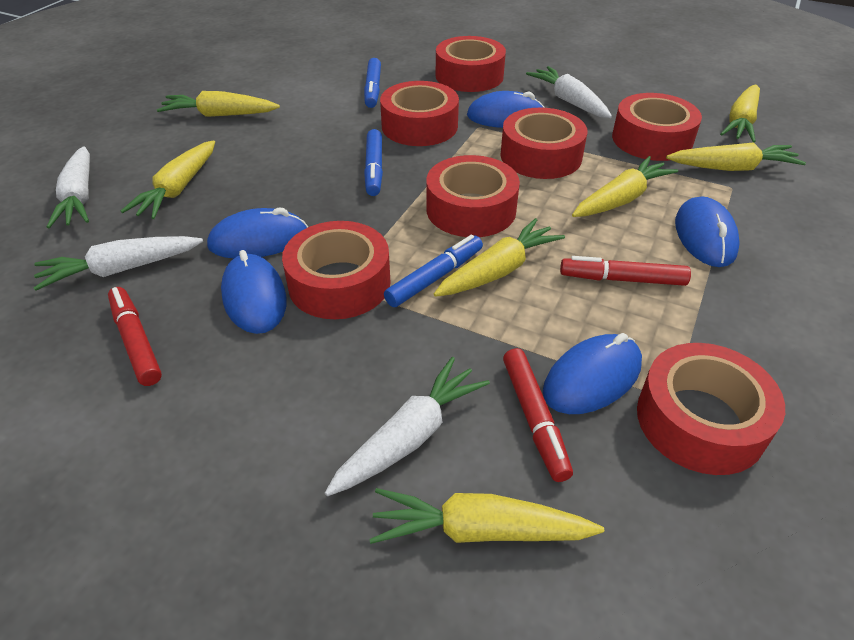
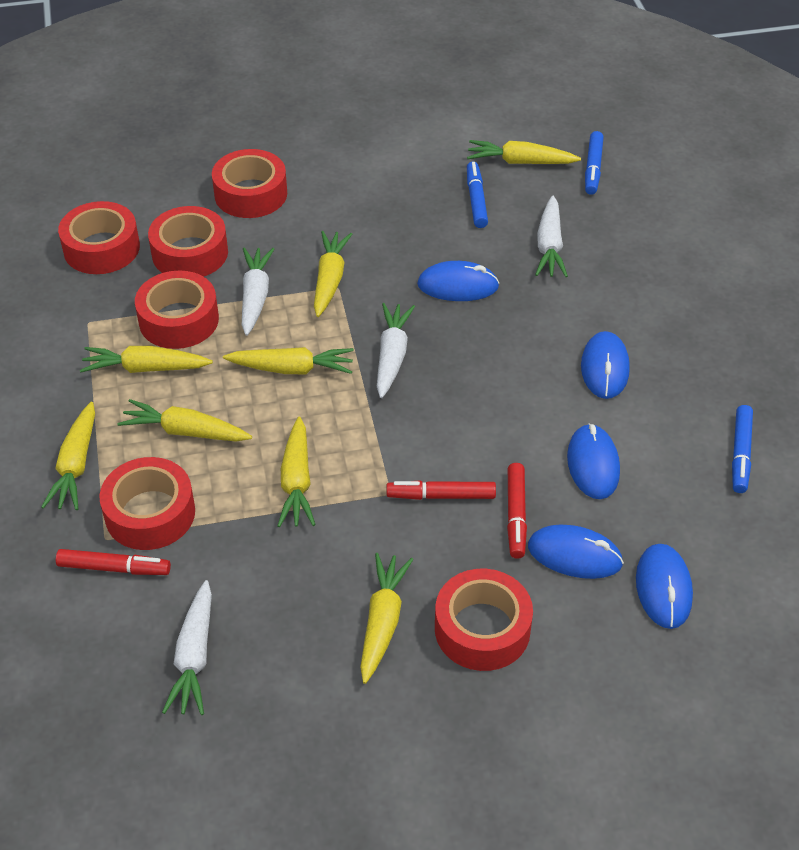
red tape: [282,221,391,319] [380,81,459,146] [426,155,520,237] [436,36,506,92] [500,108,588,179] [612,93,702,161] [637,343,785,475] = 7 -> [58,201,140,274] [99,457,195,550] [135,271,219,349] [148,206,228,277] [212,149,287,218] [435,569,533,671] = 6
yellow carrot: [121,140,215,219] [157,91,280,117] [369,488,604,544] [434,218,565,297] [572,156,678,217] [666,142,806,171] [720,84,760,142] = 7 -> [41,402,95,510] [80,346,213,373] [117,399,252,442] [223,347,354,374] [278,417,316,527] [314,231,352,317] [360,553,413,684] [467,140,581,164] = 8

